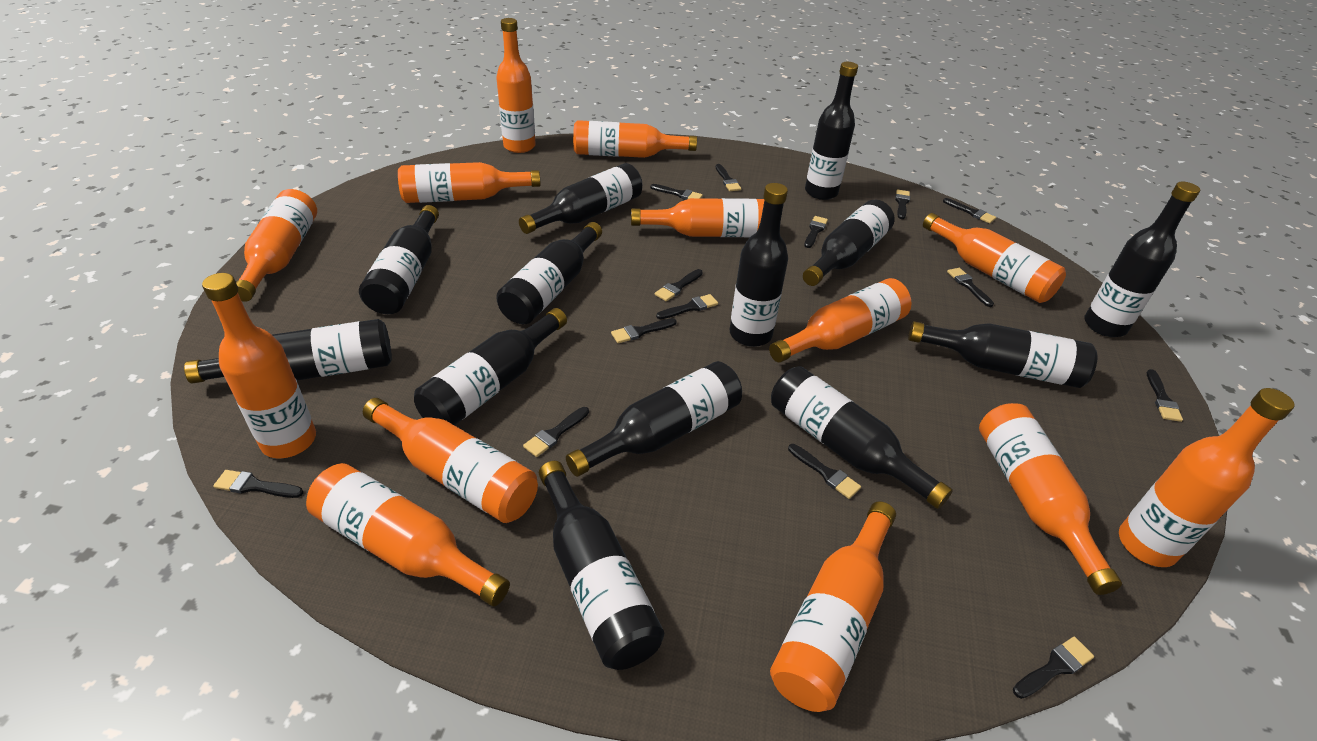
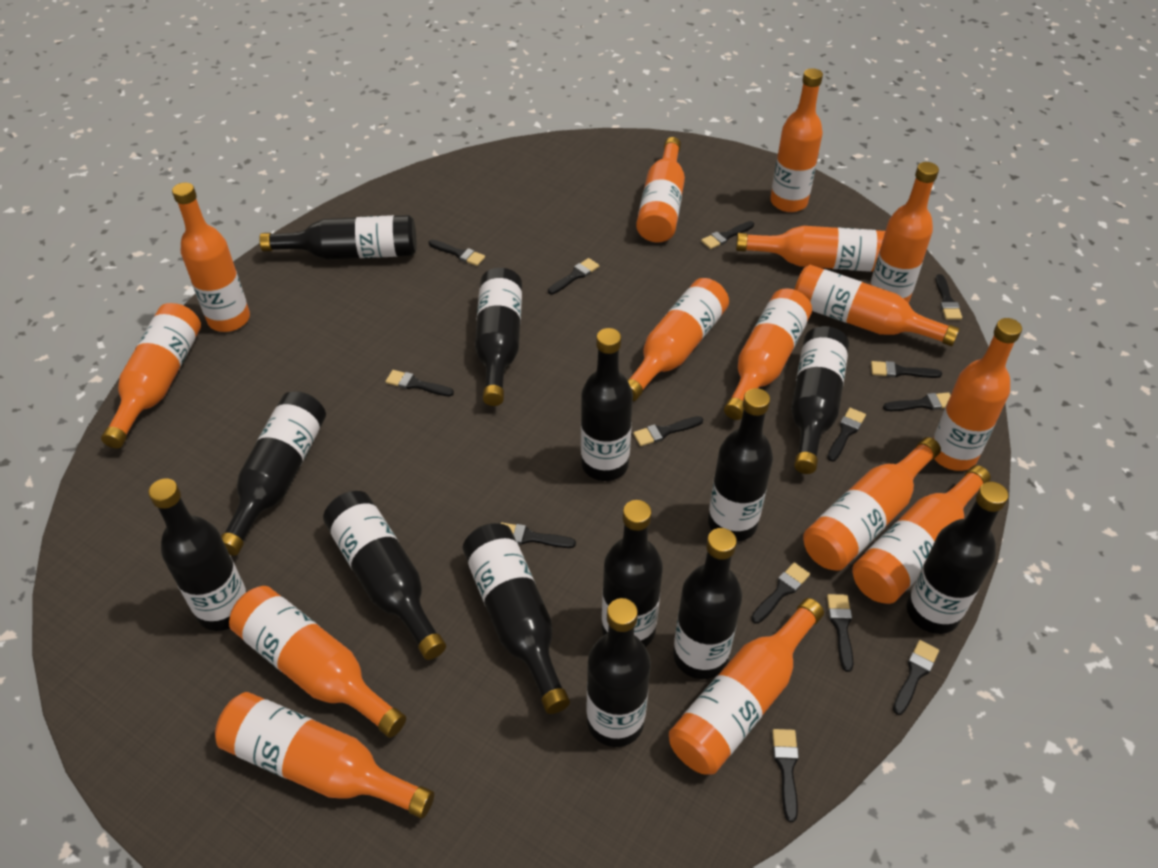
orange bottle: [202,273,316,458] [236,189,317,302] [306,463,510,607] [363,398,538,523] [398,162,541,203] [496,18,536,153] [573,120,697,158] [631,198,764,237] [769,278,912,363] [770,501,896,712] [923,213,1066,303] [979,403,1122,595] [1119,388,1295,567] = 13 -> [101,303,201,449] [172,182,250,332] [215,692,434,819] [229,586,406,738] [628,278,729,401] [636,137,685,242] [669,598,824,775] [724,288,812,420] [736,226,885,272] [770,68,823,212] [794,265,960,346] [803,437,941,571] [852,465,991,604] [870,162,939,303] [933,318,1022,471] = 15

